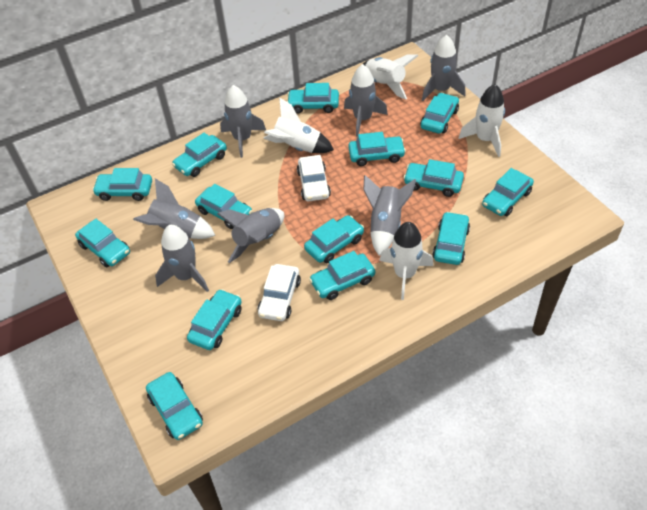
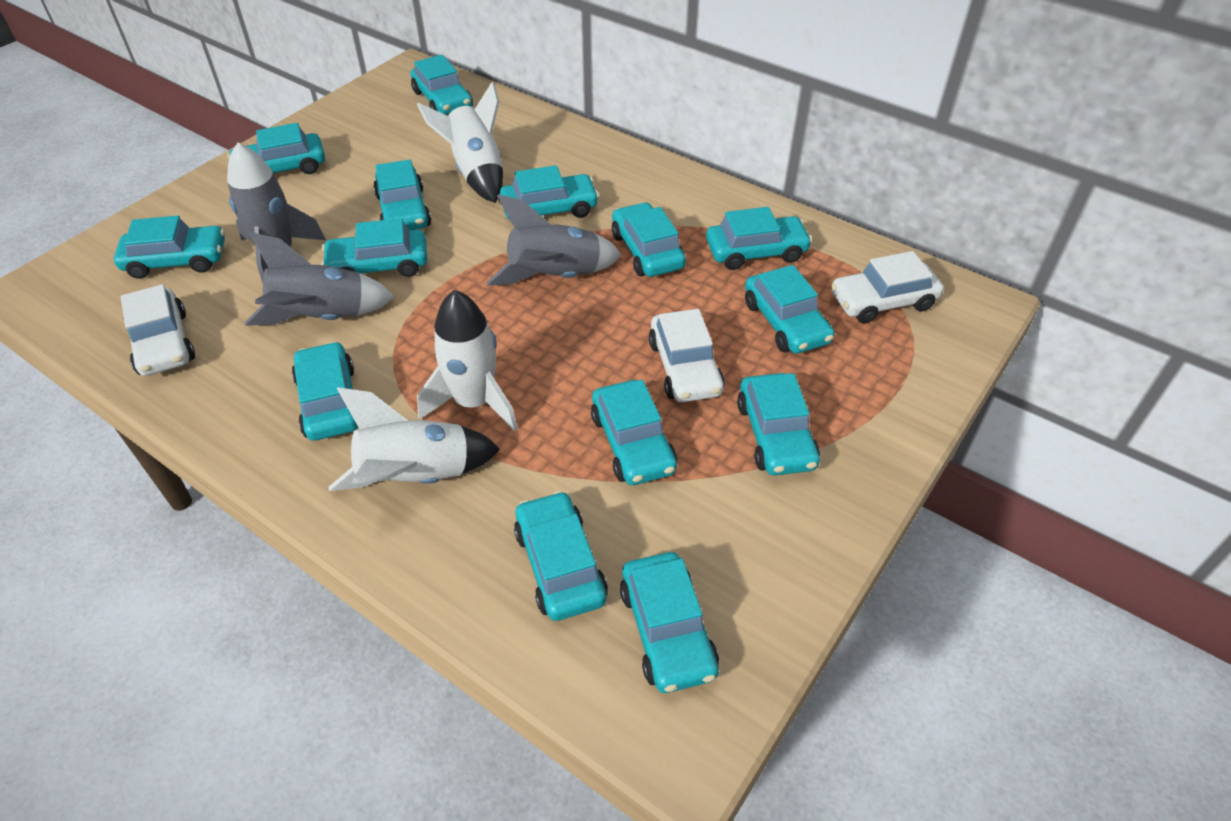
grey rocket: [133,179,215,239] [155,225,209,292] [217,208,284,263] [220,85,266,158] [344,64,388,137] [363,175,416,256] [422,35,466,101] = 7 -> [227,142,326,283] [245,232,395,326] [486,194,621,285] = 3
white car: [258,264,301,321] [297,155,331,201] = 2 -> [120,284,195,376] [649,309,725,402] [831,251,944,324] = 3
white rocket: [263,97,334,153] [363,54,418,99] [379,222,433,300] [459,84,505,157] = 4 -> [329,387,500,491] [417,81,503,203] [417,290,518,431] = 3

